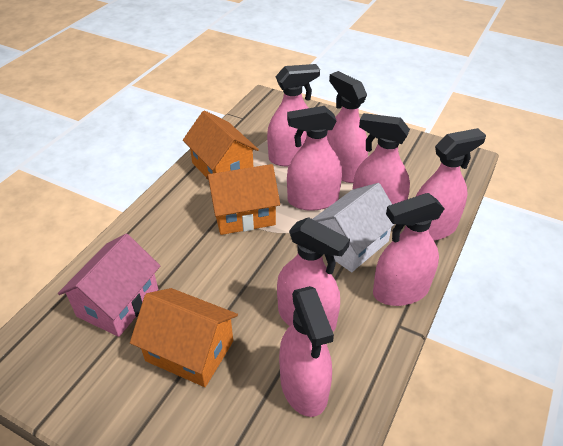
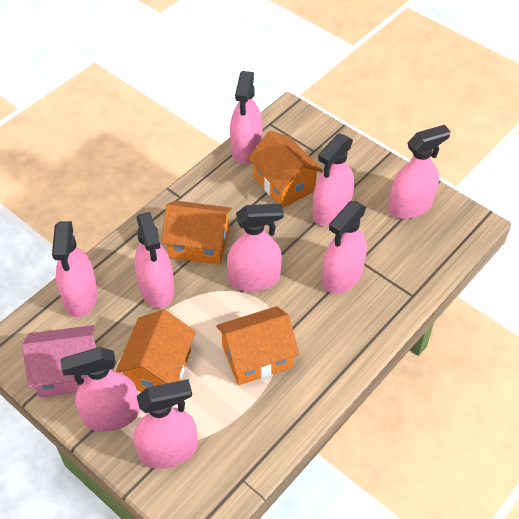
orange house: [130,288,238,387] [183,110,259,177] [206,164,280,235] = 3 -> [115,309,196,392] [162,201,232,265] [216,306,299,385] [248,130,323,208] = 4
pink spray bottle: [267,64,320,166] [277,217,350,331] [279,286,334,417] [287,106,342,211] [327,71,368,183] [353,113,410,204] [373,193,445,306] [416,128,486,241] = 8 -> [52,221,98,318] [60,347,140,432] [134,379,198,469] [135,212,174,308] [227,204,284,291] [230,71,262,164] [313,133,354,226] [322,201,367,294] [388,125,451,219] = 9
white house: [313,183,395,272] = 1 -> none = 0

